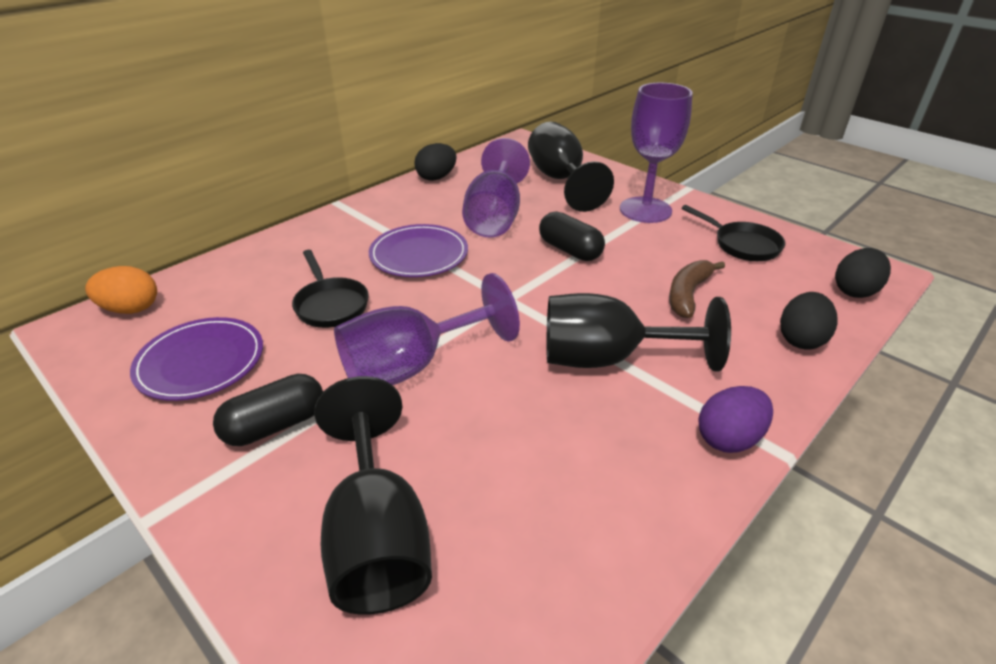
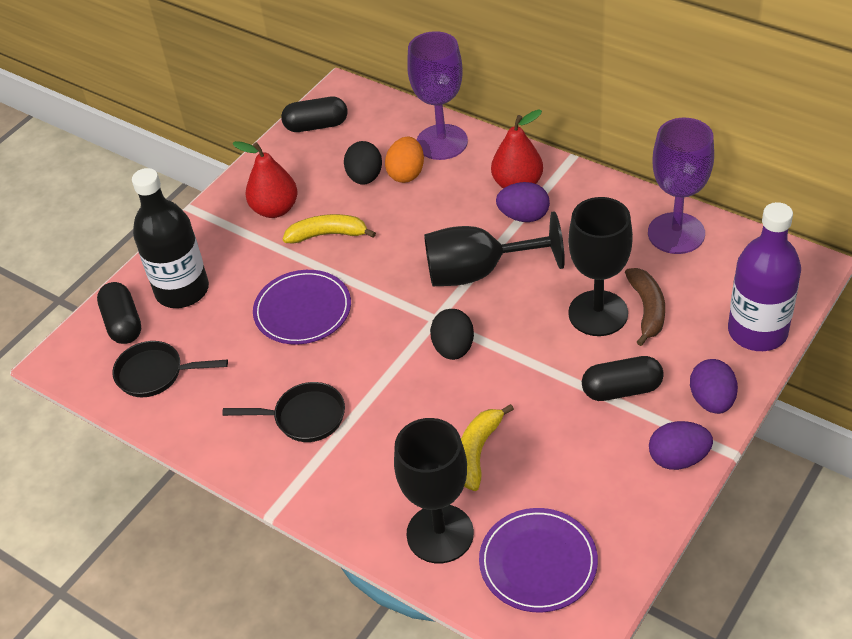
black bottle: none = 0 -> [132,168,209,308] = 1
black capsule: [213,374,323,446] [539,211,605,261] = 2 -> [97,282,141,344] [281,97,347,132] [582,356,664,401] = 3
black egg: [414,143,457,181] [780,292,838,349] [835,248,891,298] = 3 -> [344,141,382,185] [430,309,474,360] = 2
purple bottle: none = 0 -> [728,202,801,351] = 1
purple egg: [698,386,773,453] = 1 -> [496,182,550,222] [649,421,713,470] [690,359,738,414] = 3
purple goblet: [334,273,520,385] [462,138,530,238] [620,83,693,223] = 3 -> [407,31,468,160] [648,118,714,254] = 2
red pear: none = 0 -> [232,141,298,218] [491,109,543,189] = 2
yellow banana: none = 0 -> [283,214,376,244] [461,404,514,491] = 2

